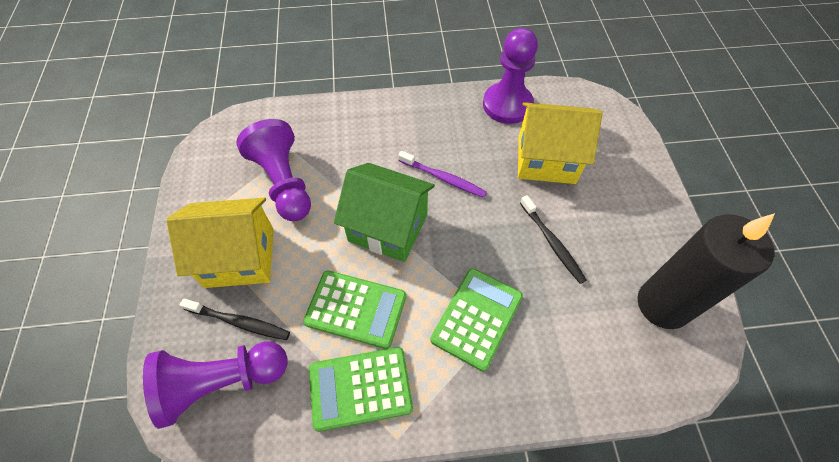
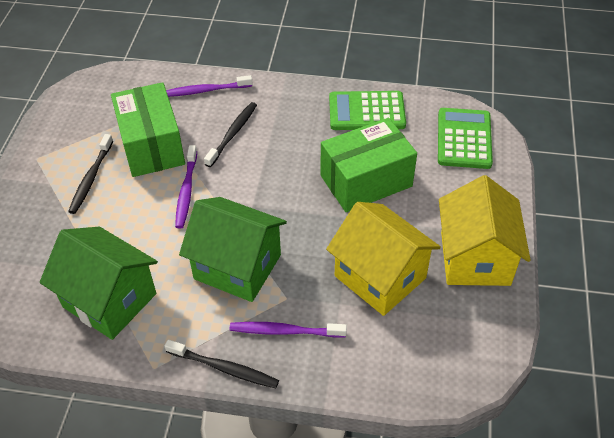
black candle: [638,213,775,329] = 1 -> none = 0
black toothbrush: [180,298,290,340] [520,195,586,284] = 2 -> [68,134,113,214] [165,340,279,389] [204,102,257,167] = 3
green box: none = 0 -> [111,82,185,177] [321,118,417,212] = 2
green calculator: [303,270,406,349] [309,347,413,432] [431,268,523,371] = 3 -> [329,91,406,130] [438,108,493,169] = 2
green house: [334,163,435,262] = 1 -> [40,227,158,340] [179,197,287,302] = 2
purple pawn: [143,342,287,429] [236,119,311,221] [483,28,538,124] = 3 -> none = 0
purple toothbrush: [398,151,487,198] = 1 -> [166,75,253,97] [175,145,197,228] [229,322,347,338] = 3

